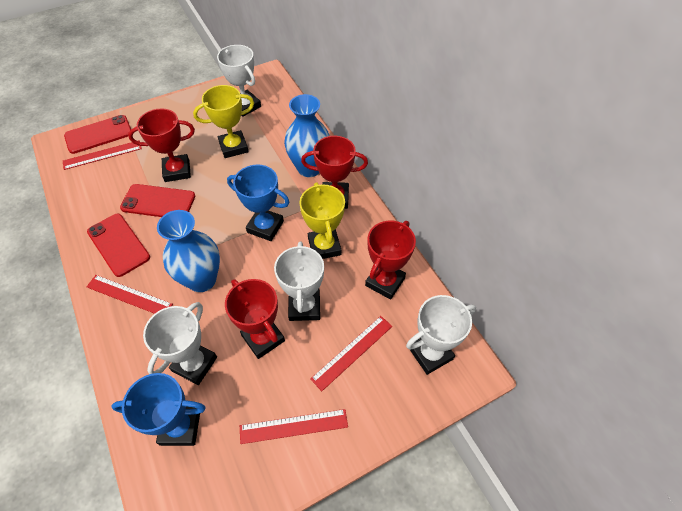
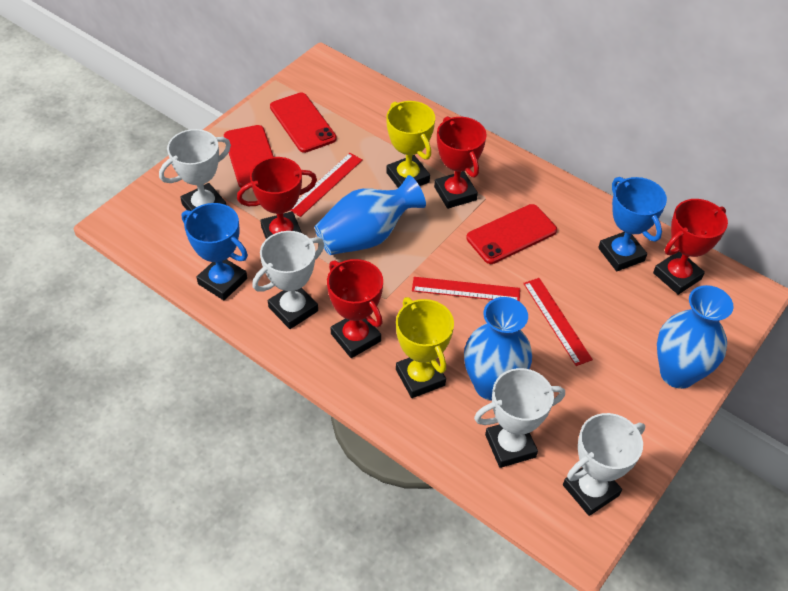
blue vase: [157,210,220,292] [284,94,329,177] = 2 -> [315,175,426,255] [464,297,532,401] [657,285,734,389] = 3
red ruler: [63,140,142,170] [86,275,173,314] [240,409,348,444] [310,316,392,391] = 4 -> [289,153,363,217] [412,277,520,302] [523,278,593,366] = 3

